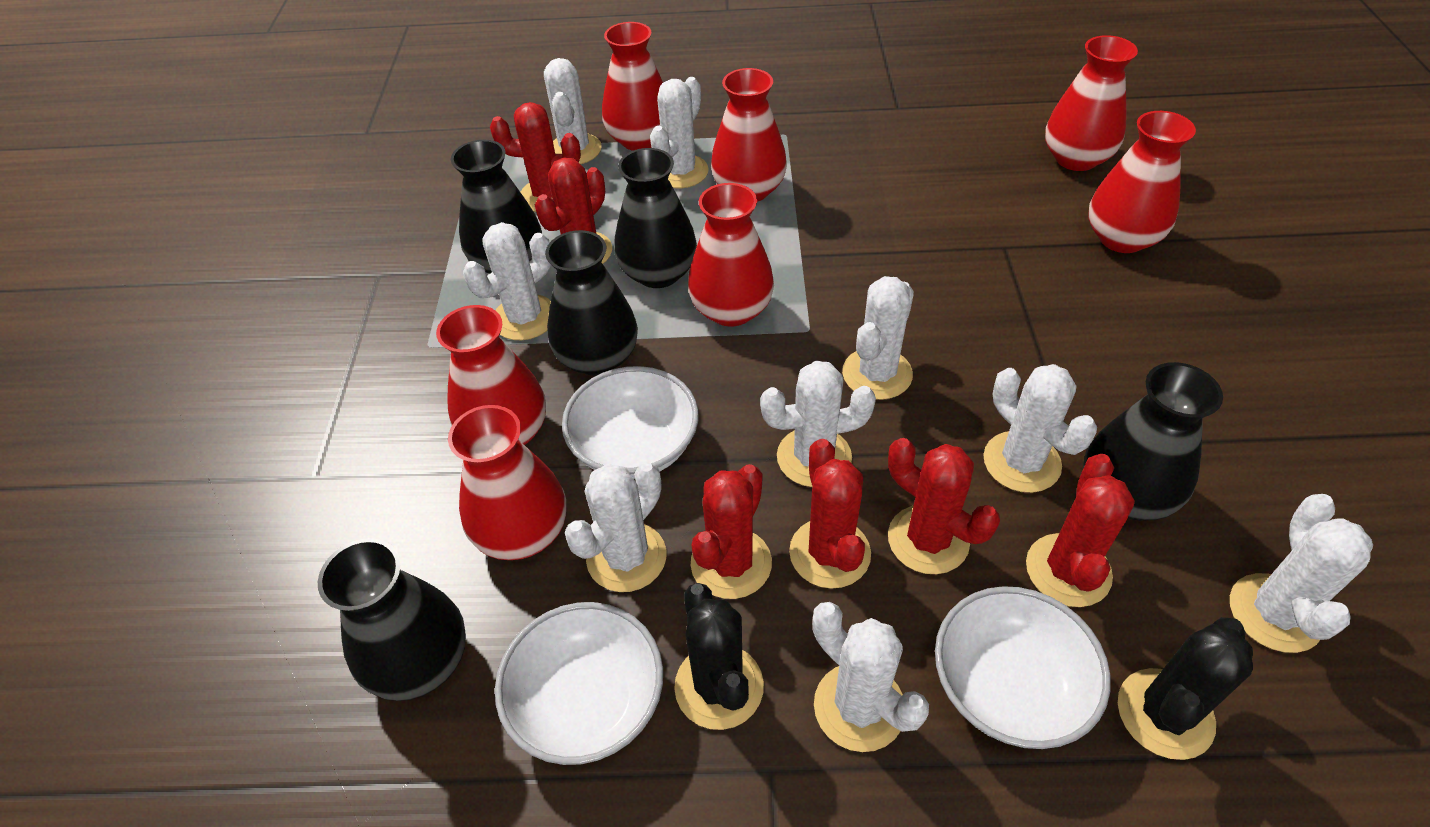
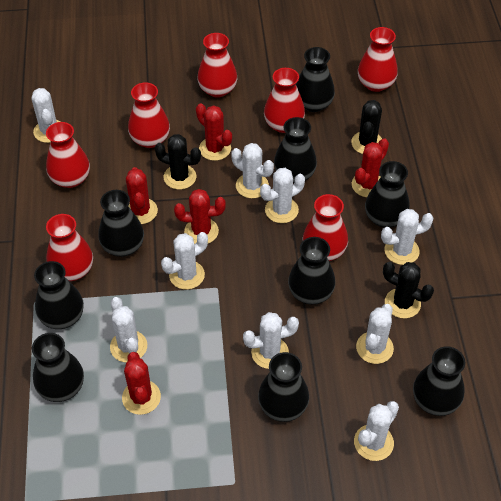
black cactus: [674,583,764,730] [1118,617,1253,760] = 2 -> [155,134,201,190] [351,100,382,154] [383,262,434,318] = 3
black vase: [318,538,466,701] [451,140,542,274] [545,230,638,376] [614,148,697,288] [1083,362,1223,521] = 5 -> [32,333,84,402] [34,261,84,329] [98,190,144,257] [258,352,309,422] [274,117,317,183] [288,237,335,305] [296,47,335,112] [365,161,410,228] [413,346,465,416] = 9
red cactus: [490,102,581,212] [535,158,612,264] [691,464,772,599] [789,439,871,589] [888,438,1000,574] [1026,454,1135,607] = 6 -> [122,352,161,415] [126,167,158,224] [174,189,226,244] [196,103,232,161] [352,138,389,197] = 5
white bowl: [495,602,663,765] [562,366,698,479] [935,586,1111,749] = 3 -> none = 0

